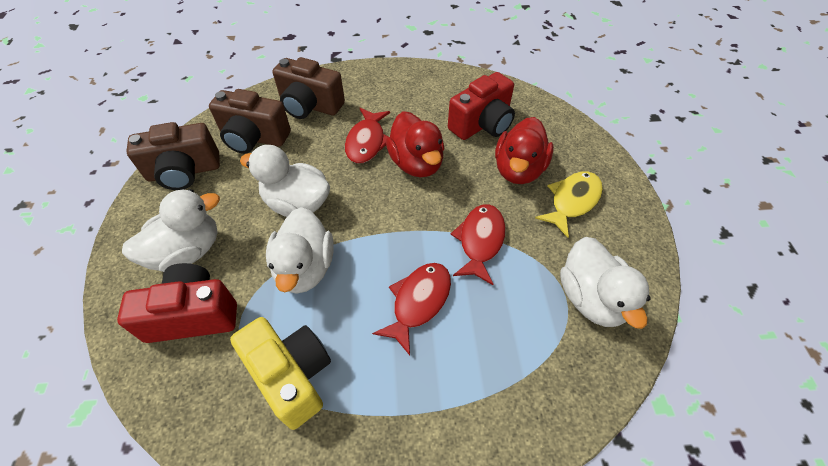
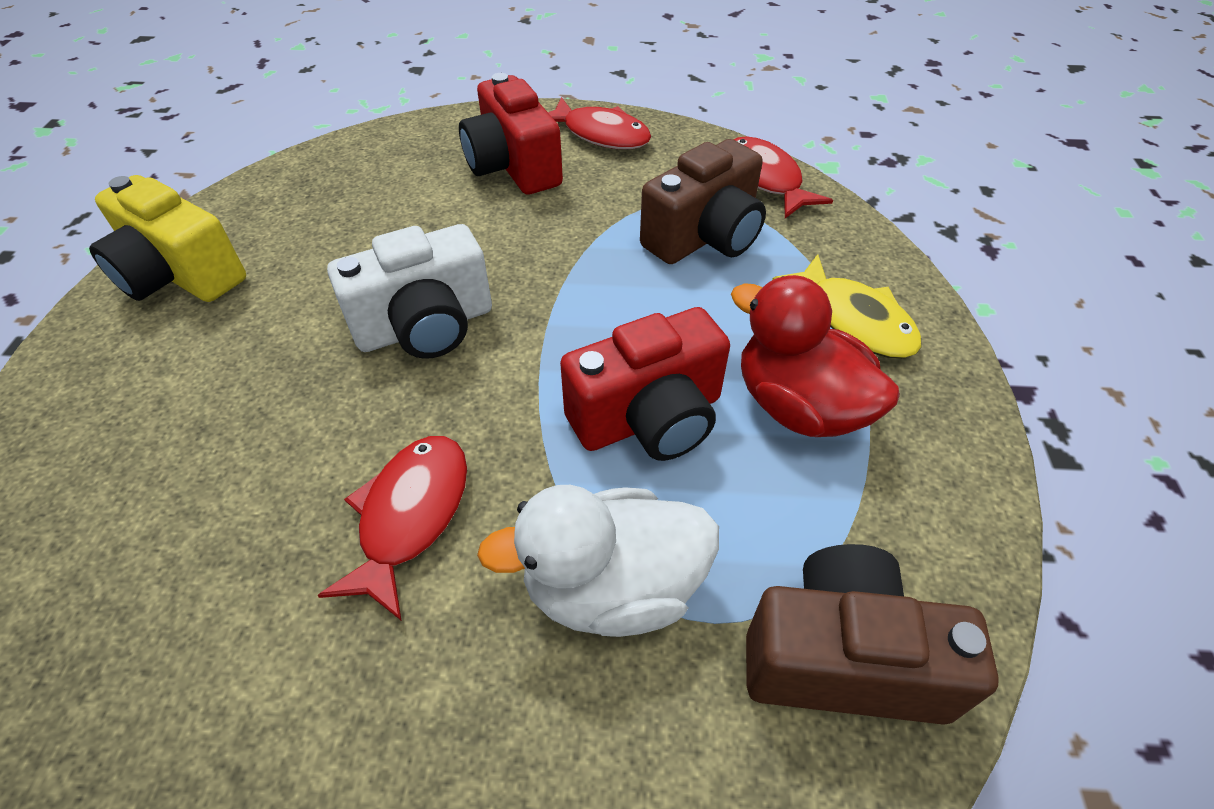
brown camera: [126,122,220,190] [209,89,291,154] [273,57,345,119] = 3 -> [640,139,766,264] [746,544,999,725] = 2
red duck: [386,111,444,177] [495,117,554,184] = 2 -> [731,275,900,437] = 1
white camera: none = 0 -> [327,224,492,359] = 1
white duck: [122,189,220,272] [240,145,330,217] [266,207,334,294] [560,237,651,329] = 4 -> [477,485,719,637] = 1

